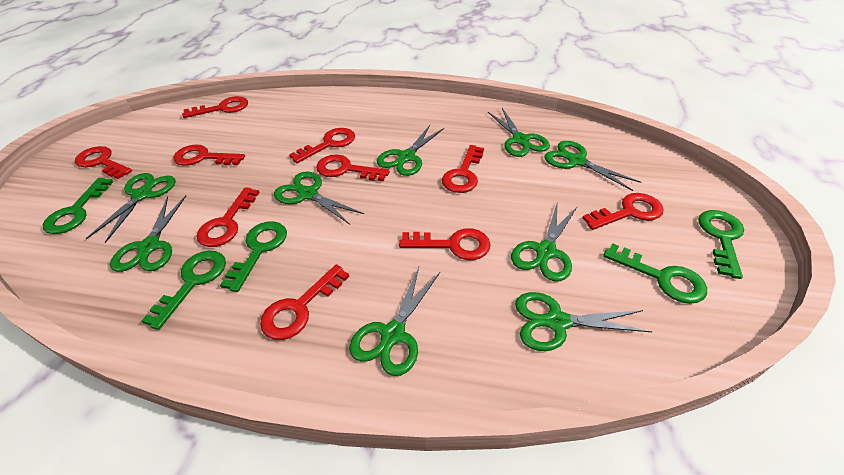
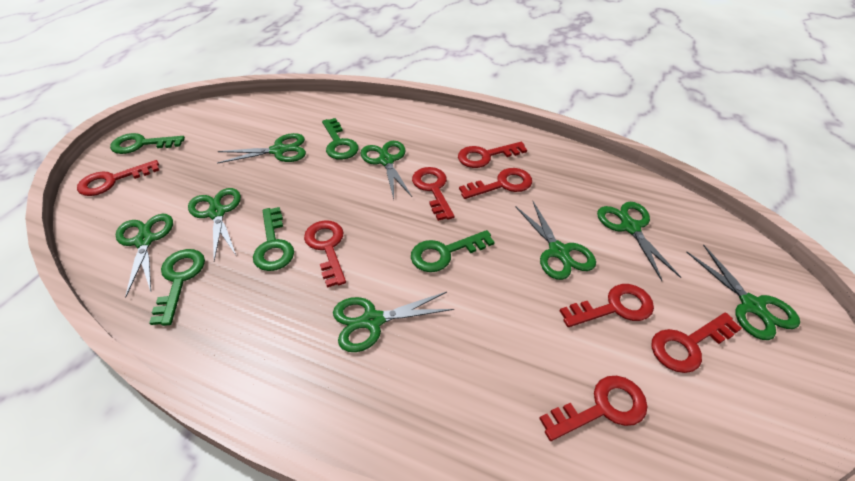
green scissors: [86,173,176,243] [110,196,186,272] [274,172,364,224] [349,267,440,376] [377,125,444,176] [488,108,550,157] [511,201,578,281] [515,292,652,351] [544,141,642,191] = 9 -> [116,214,173,297] [188,188,241,261] [217,133,306,164] [333,292,454,352] [360,141,412,199] [515,202,596,280] [597,202,681,281] [686,245,800,340] = 8
red key: [75,146,132,179] [173,145,245,166] [182,96,248,118] [197,187,260,247] [260,264,349,340] [289,128,355,163] [316,154,390,181] [399,228,490,260] [442,145,484,193] [582,193,663,230] = 10 -> [77,160,159,196] [304,220,346,288] [412,167,454,221] [458,142,527,168] [459,168,532,199] [539,376,647,441] [560,284,654,327] [651,313,742,373] = 8

